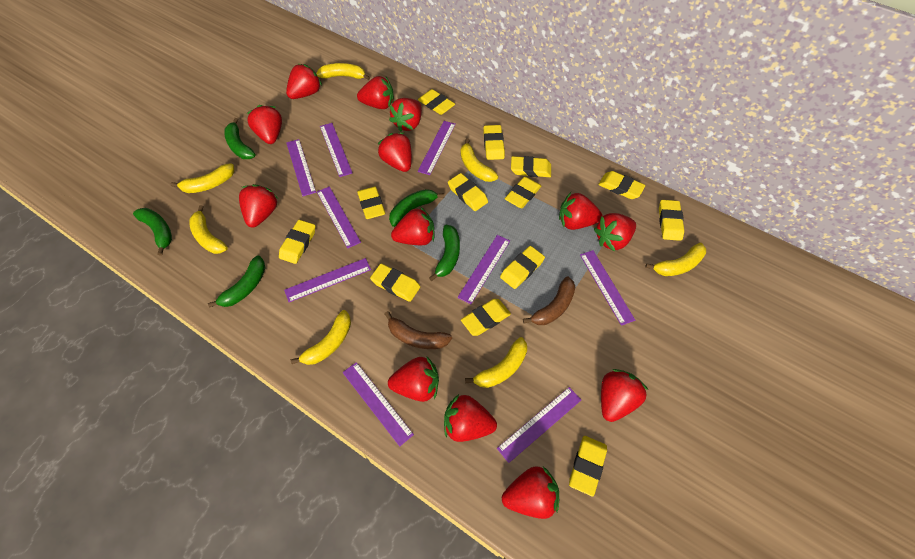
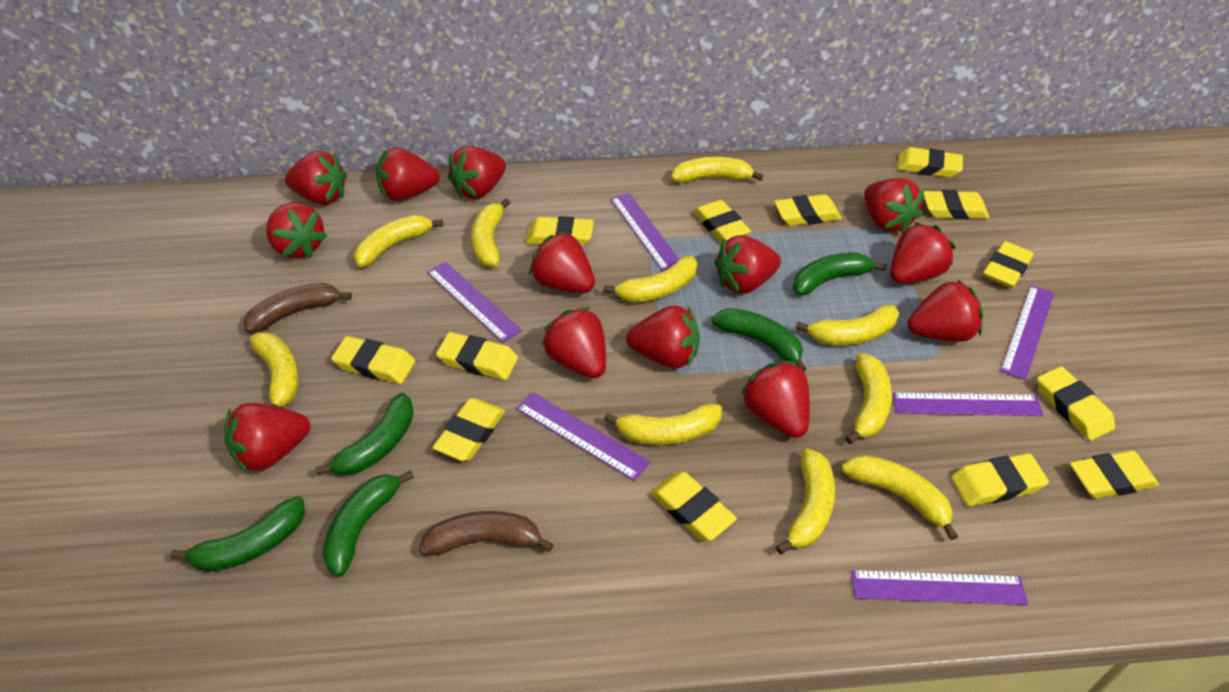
purple ruler: [284,258,371,302] [286,139,316,196] [317,186,361,249] [320,123,352,177] [342,362,414,446] [418,121,456,175] [457,235,510,304] [497,387,581,463] [580,250,635,326] = 9 -> [427,262,522,342] [516,392,650,481] [610,193,679,271] [851,570,1028,605] [892,392,1044,416] [1000,285,1054,380] = 6
yellow banana: [171,163,234,193] [189,205,228,254] [291,310,351,365] [316,63,370,80] [460,138,498,182] [465,337,527,388] [645,243,706,276] = 7 -> [249,332,299,407] [354,215,443,267] [471,198,510,267] [603,256,698,302] [604,404,722,445] [671,157,763,183] [776,448,835,555] [796,305,899,345] [841,454,958,540] [845,353,892,444] = 10

